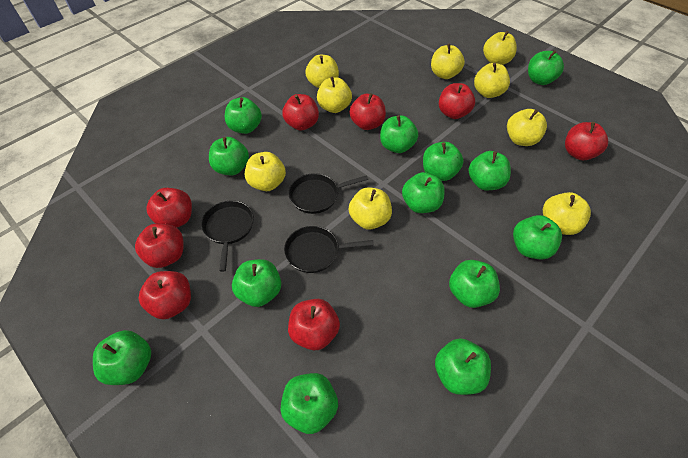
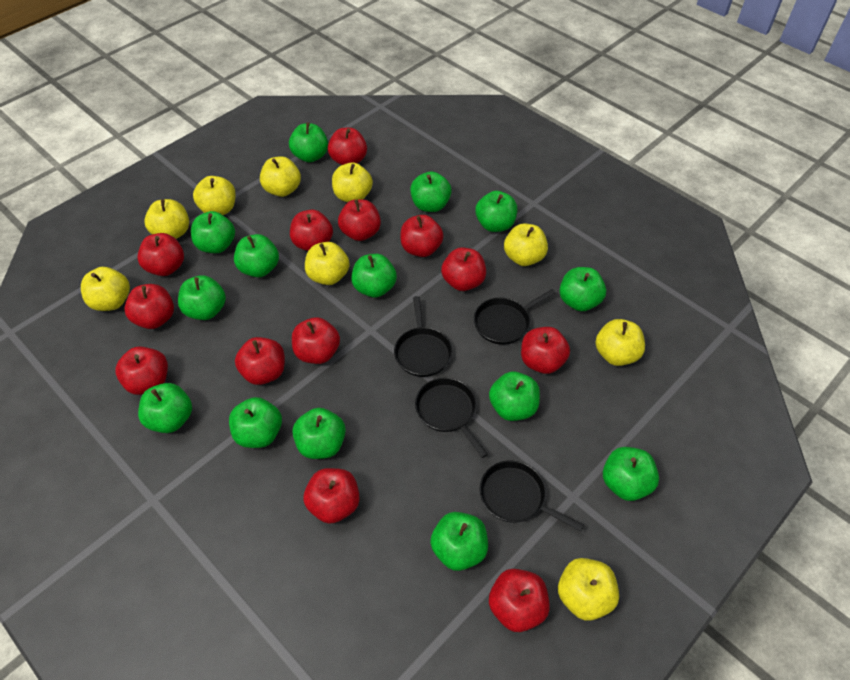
black pan: [201,201,254,272] [284,226,374,273] [288,173,368,214] = 3 -> [394,296,452,377] [415,378,488,458] [474,289,556,345] [479,460,584,531] = 4
green apple: [93,330,151,385] [209,137,249,175] [225,97,262,134] [232,259,281,307] [280,373,338,434] [380,115,418,153] [402,172,445,213] [423,142,463,181] [435,338,491,395] [449,260,500,308] [469,151,511,190] [513,215,562,260] [528,50,564,85] = 13 -> [138,383,192,433] [178,275,226,320] [191,211,235,253] [229,397,282,448] [234,234,279,277] [289,122,328,162] [292,408,346,459] [351,254,397,298] [410,171,452,212] [430,512,488,571] [475,191,517,232] [489,371,540,421] [559,267,606,311] [603,447,659,501] = 14
red apple: [135,224,183,268] [139,271,191,320] [146,188,192,228] [282,94,319,130] [288,299,340,350] [349,93,386,130] [439,83,475,119] [565,122,608,160] = 8 -> [115,346,168,395] [124,284,174,329] [137,233,184,276] [235,337,285,385] [290,210,333,251] [292,317,340,364] [304,468,360,524] [328,128,367,165] [338,199,381,241] [400,215,444,257] [441,247,486,291] [489,569,550,632] [521,327,570,374] = 13

